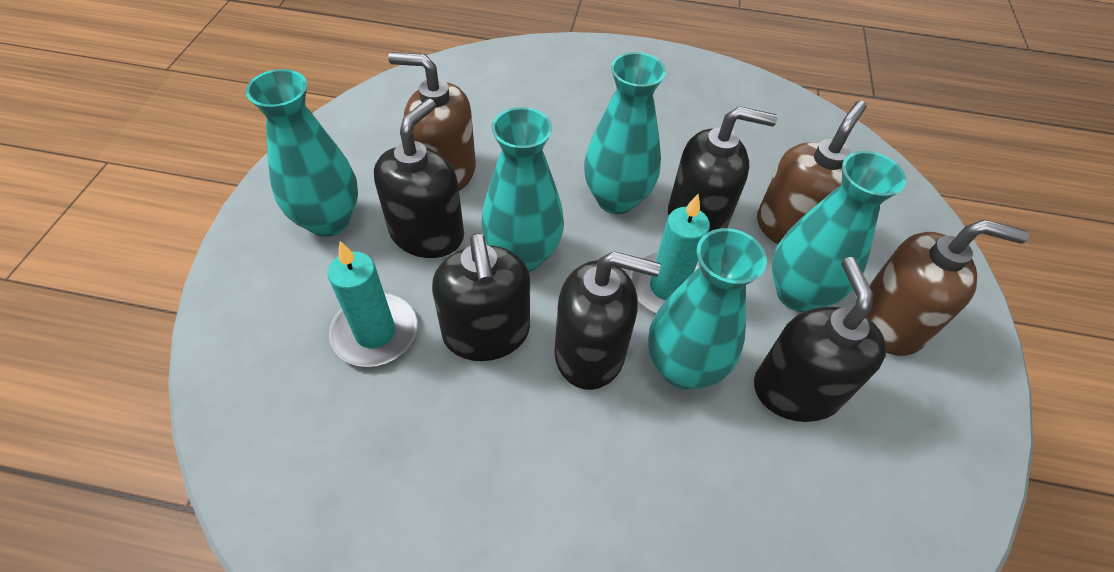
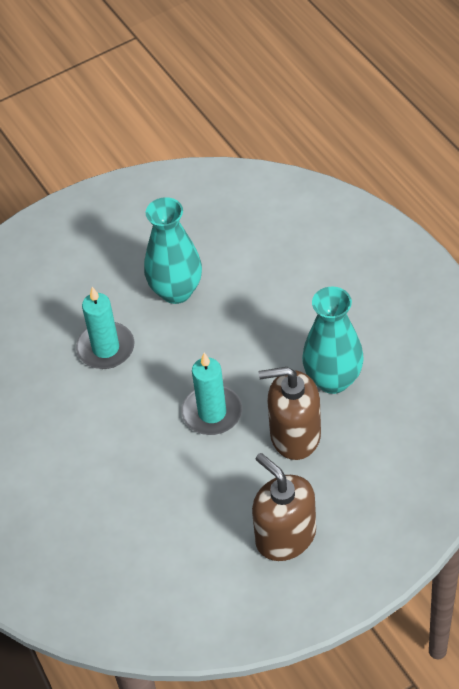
black soap dispenser: [374,98,464,258] [432,233,530,361] [554,251,661,390] [668,106,777,232] [754,257,887,422] = 5 -> none = 0
brown soap dispenser: [388,52,476,191] [757,101,867,244] [866,220,1029,356] = 3 -> [252,453,316,561] [259,367,321,460] = 2
turquoise vase: [246,69,358,237] [481,107,564,272] [584,52,666,214] [648,228,767,389] [772,151,907,312] = 5 -> [144,197,202,304] [302,287,364,394] = 2

